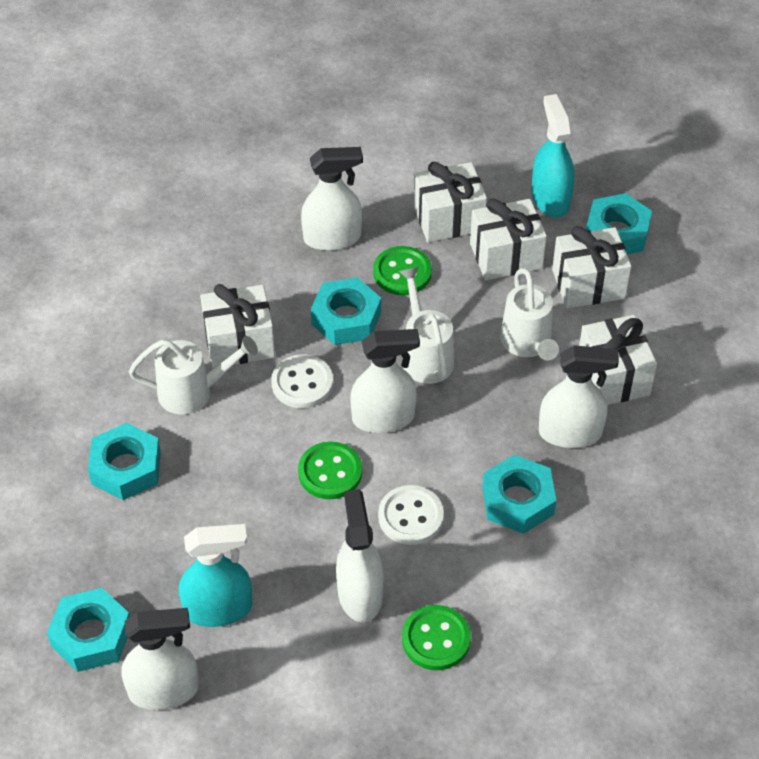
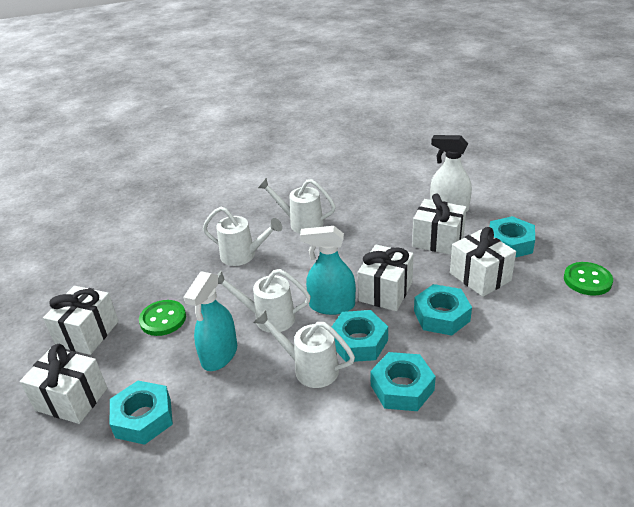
green button: [298,442,362,499] [373,246,432,295] [402,605,471,670] = 3 -> [139,300,186,336] [564,262,613,296] = 2
white button: [271,354,333,408] [378,485,444,545] = 2 -> none = 0
white spray bottle: [121,608,199,710] [301,147,363,251] [336,489,384,622] [350,329,420,433] [539,345,619,448] = 5 -> [430,135,472,212] = 1
white watering can: [129,336,258,415] [398,267,454,384] [500,268,559,360] = 3 -> [203,207,282,266] [217,269,311,333] [254,309,355,388] [258,178,336,233] = 4

